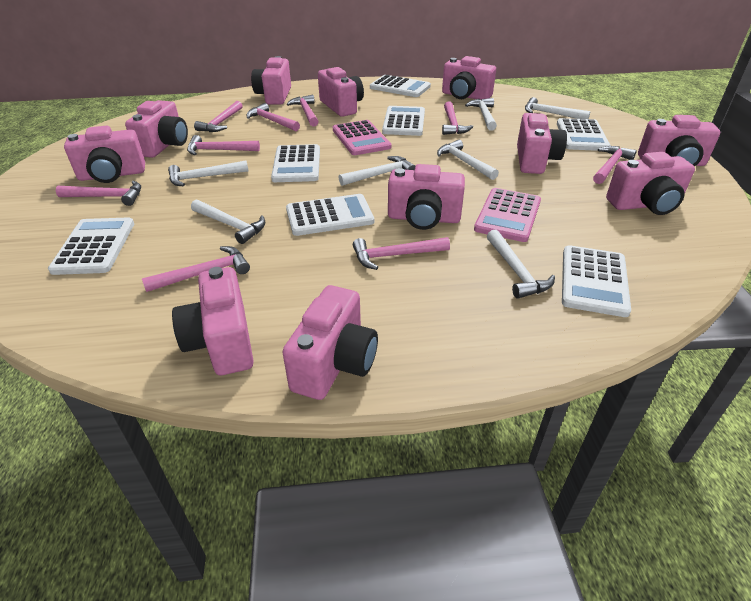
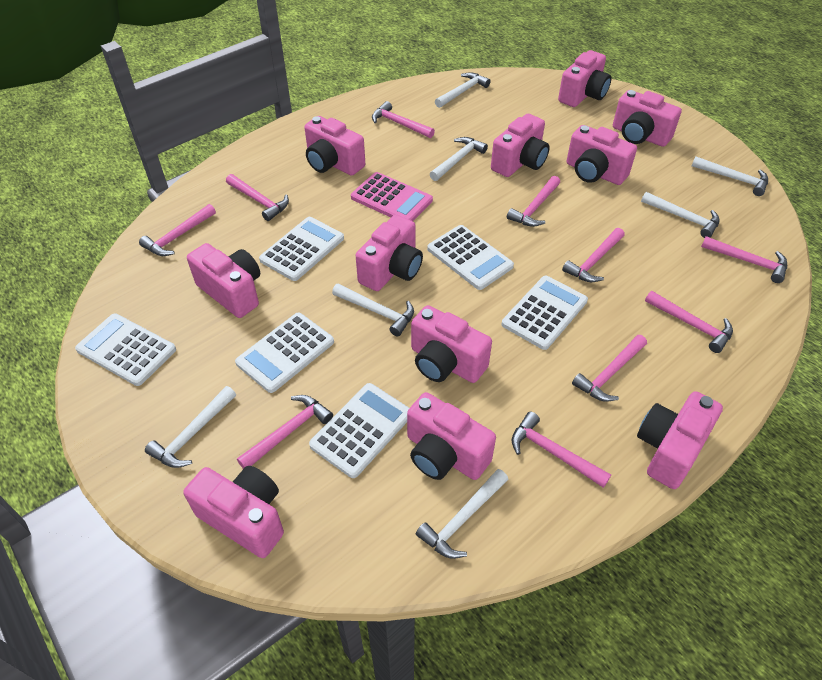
pink calculator: [333,120,392,155] [474,188,541,242] = 2 -> [351,172,433,221] = 1
pink hammer: [56,181,141,206] [142,246,250,292] [187,135,260,155] [194,101,243,132] [247,103,300,131] [287,95,319,126] [353,237,450,270] [442,101,473,135] [593,146,637,184] = 9 -> [139,204,216,256] [226,174,289,221] [237,395,333,469] [372,101,435,138] [507,176,560,227] [512,412,611,488] [562,228,625,282] [572,335,647,402] [645,291,733,353] [701,236,787,283] = 10
white calculator: [48,217,134,275] [271,144,320,182] [286,194,374,236] [370,75,431,97] [382,106,425,136] [557,118,611,151] [562,245,631,317] = 7 -> [75,313,176,386] [235,313,334,393] [259,217,344,281] [309,383,409,478] [427,225,514,290] [502,276,588,350] = 6

